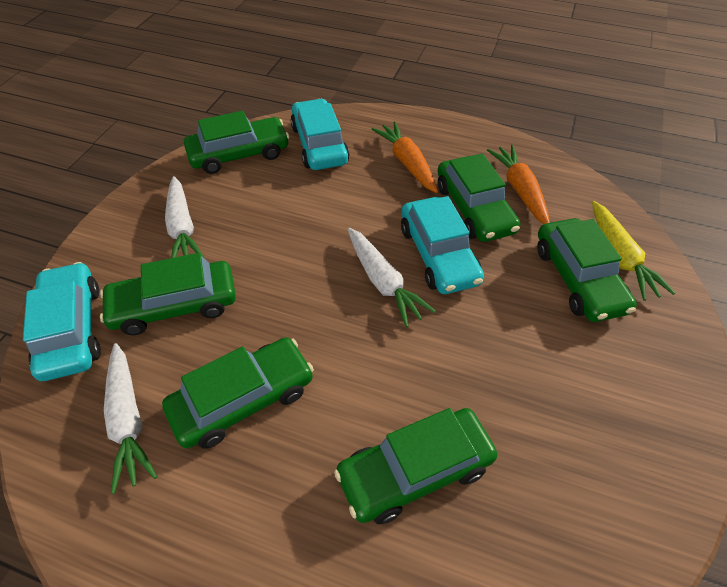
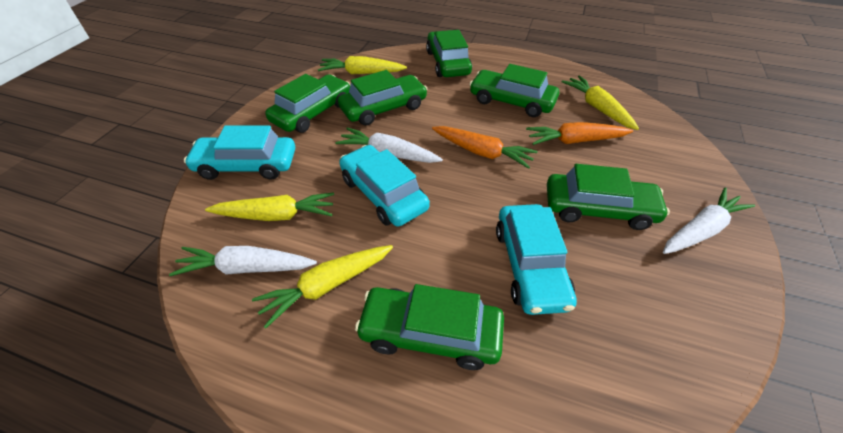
yellow carrot: [592,201,675,301] = 1 -> [205,192,334,221] [252,245,393,328] [318,56,407,74] [562,75,639,130] = 4

